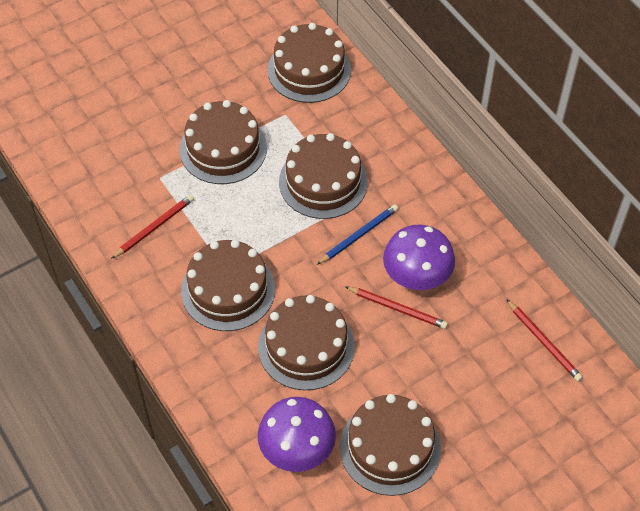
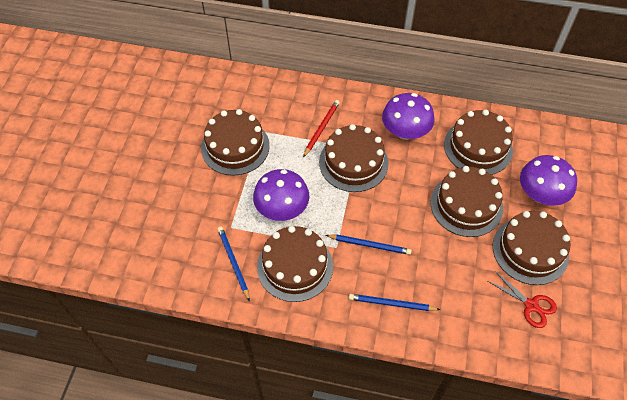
blue pencil: [317,204,398,265] = 1 -> [217,227,250,301] [326,235,412,255] [349,294,441,311] = 3
purple mushroom: [258,397,336,472] [383,225,455,290] = 2 -> [253,169,309,221] [382,93,435,140] [520,155,577,206] = 3
red pencil: [111,195,194,259] [345,286,448,329] [506,299,583,381] = 3 -> [303,100,340,157] = 1
red scissors: none = 0 -> [488,271,557,328] = 1

